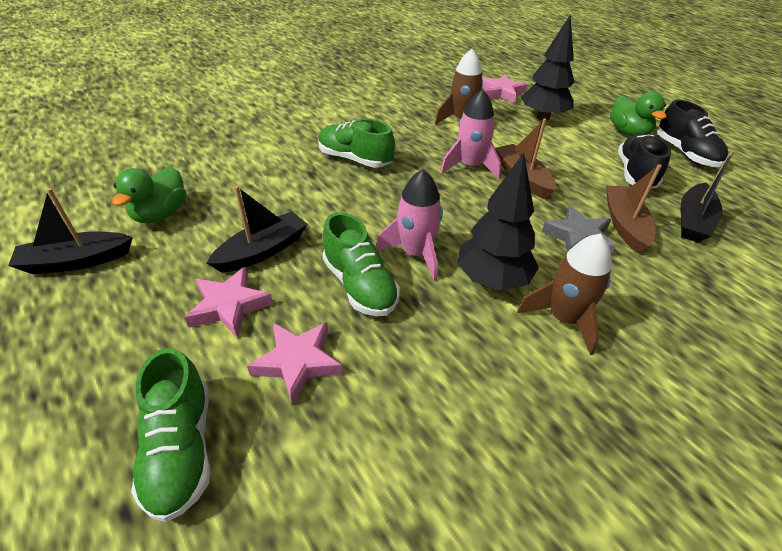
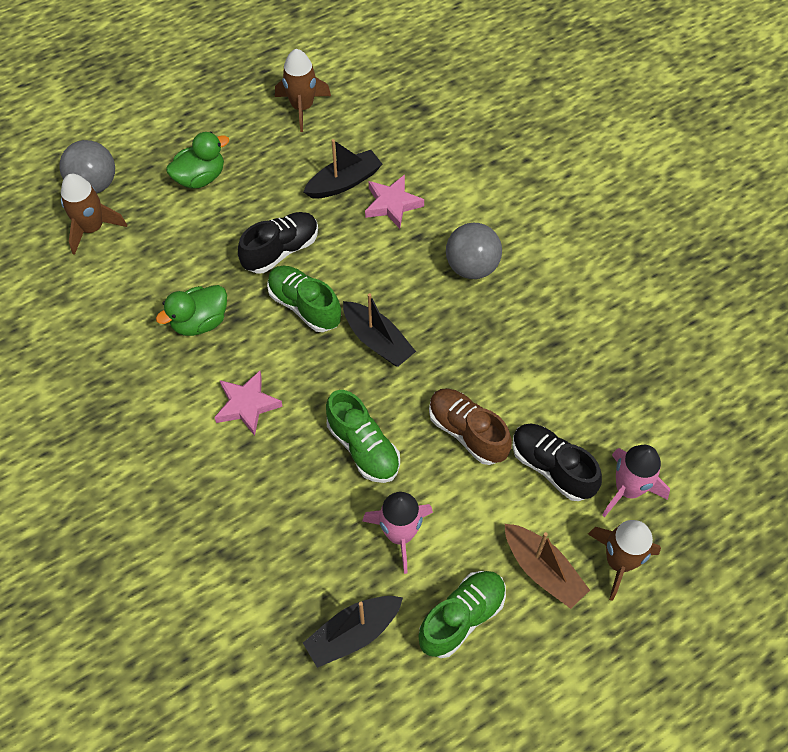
black tree: [457,153,539,291] [521,15,575,121] = 2 -> none = 0
brown boat: [495,118,556,199] [606,164,662,253] = 2 -> [505,524,590,609] = 1
brown rocket: [435,49,483,125] [517,234,612,355] = 2 -> [61,174,127,255] [275,49,331,132] [588,520,661,601] = 3
brown shoe: none = 0 -> [429,388,512,465] = 1
grey ball: none = 0 -> [59,140,115,193] [446,223,502,279] = 2
grey star: [542,206,616,256] = 1 -> none = 0
pink star: [184,267,273,338] [247,322,343,405] [482,74,528,104] = 3 -> [214,371,283,436] [365,174,424,229] = 2

